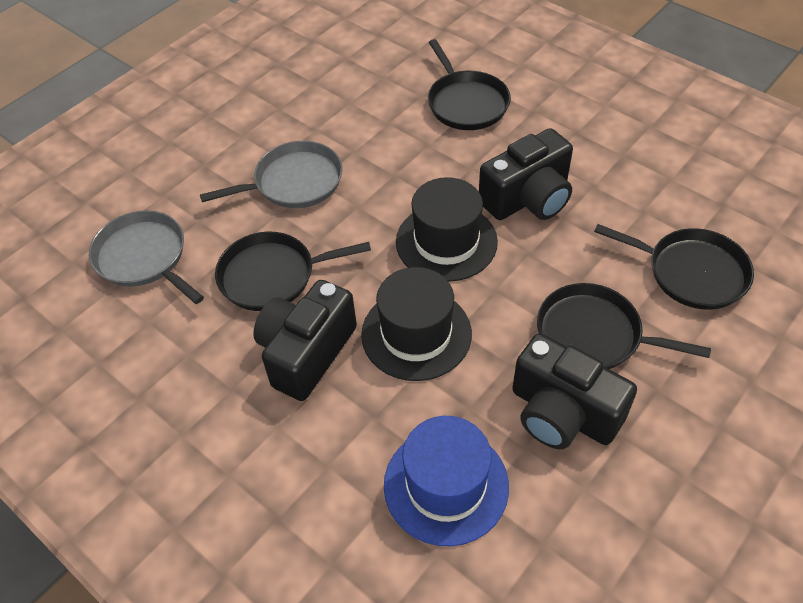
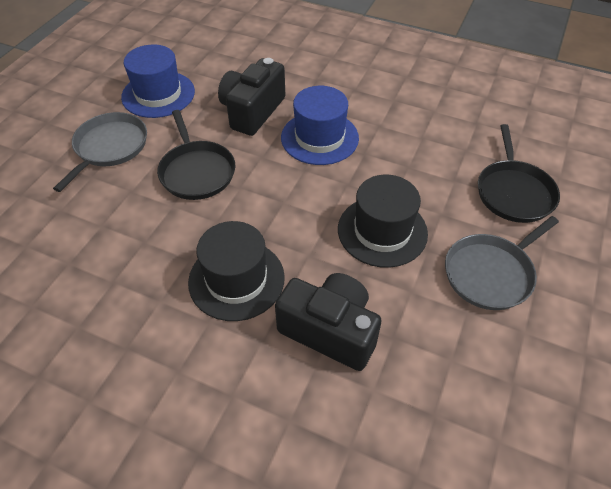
black camera: [253,280,357,401] [479,128,573,220] [512,333,637,449] = 3 -> [218,58,285,136] [275,273,382,371] = 2
black pan: [215,232,371,311] [428,39,511,130] [537,283,711,369] [594,224,754,310] = 4 -> [157,110,235,200] [478,124,560,223] = 2
blue hat: [384,416,509,546] = 1 -> [121,44,195,118] [281,86,359,165] = 2

